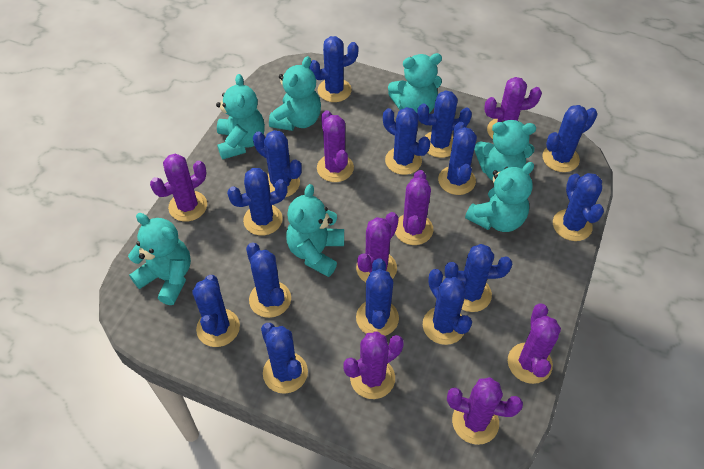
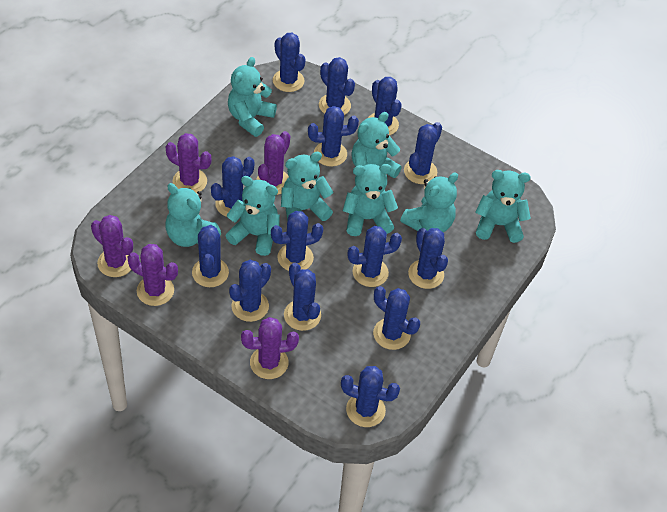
purple cactus: [150,154,207,222] [317,110,354,182] [343,331,404,399] [356,212,399,282] [395,170,433,245] [447,377,523,445] [484,77,542,139] [508,304,561,384] = 8 -> [91,215,133,277] [127,244,178,306] [165,133,211,193] [241,317,299,379] [256,131,290,195] = 5
turquoise teddy bear: [128,213,191,305] [216,74,265,160] [269,56,321,131] [286,184,344,277] [388,53,442,113] [465,162,534,232] [474,120,536,181] = 7 -> [165,183,221,247] [225,176,280,256] [228,57,277,137] [281,152,333,221] [343,164,398,236] [351,112,402,178] [400,173,458,232] [475,170,531,243] = 8

